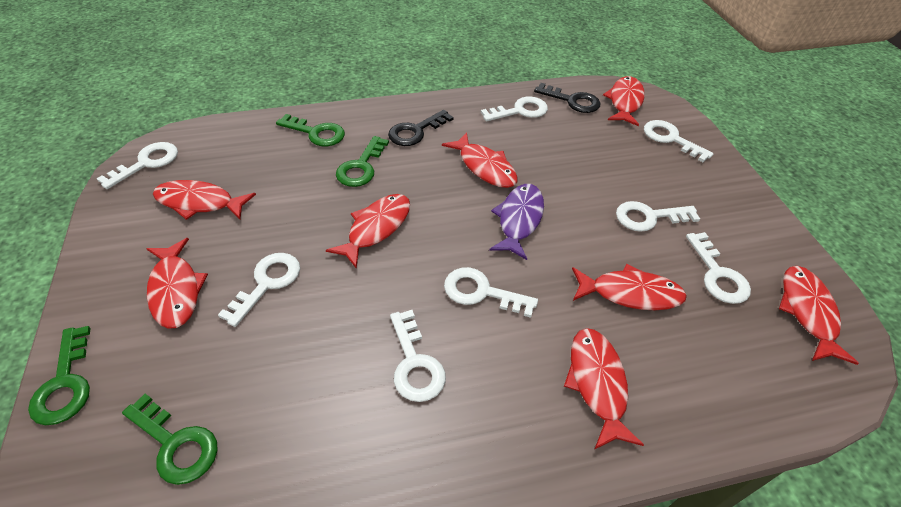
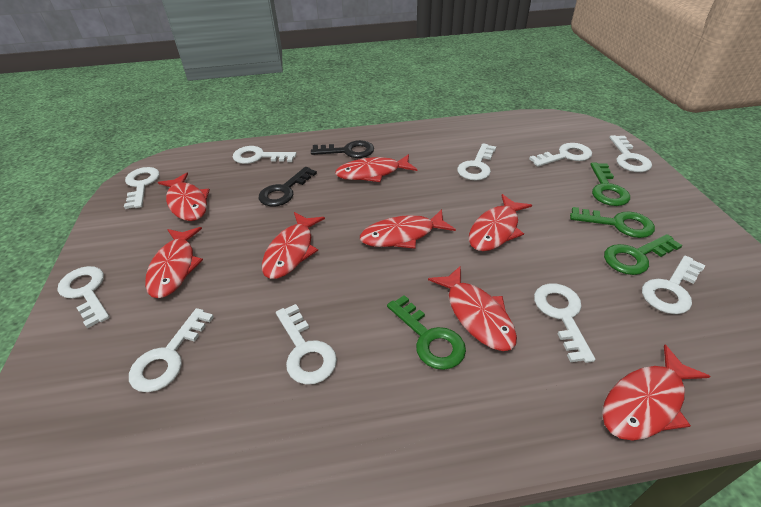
purple fish: [489,184,544,260] = 1 -> none = 0
white key: [96,142,178,189] [218,253,300,327] [390,310,446,402] [444,267,538,318] [481,97,548,122] [616,201,700,232] [644,120,714,162] [686,232,751,304] = 8 -> [58,266,110,328] [124,167,160,209] [129,308,214,392] [232,146,296,164] [276,304,337,385] [457,143,496,181] [529,143,592,167] [534,283,595,363] [609,135,652,172] [642,256,705,314] = 10

